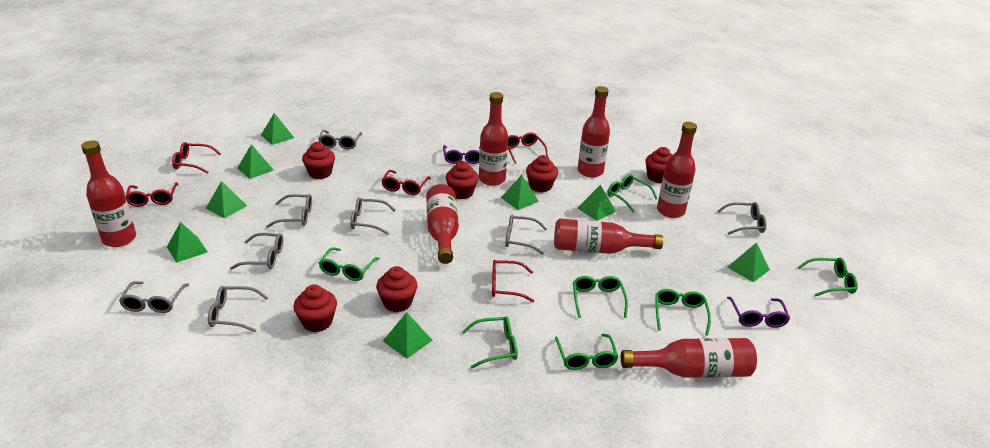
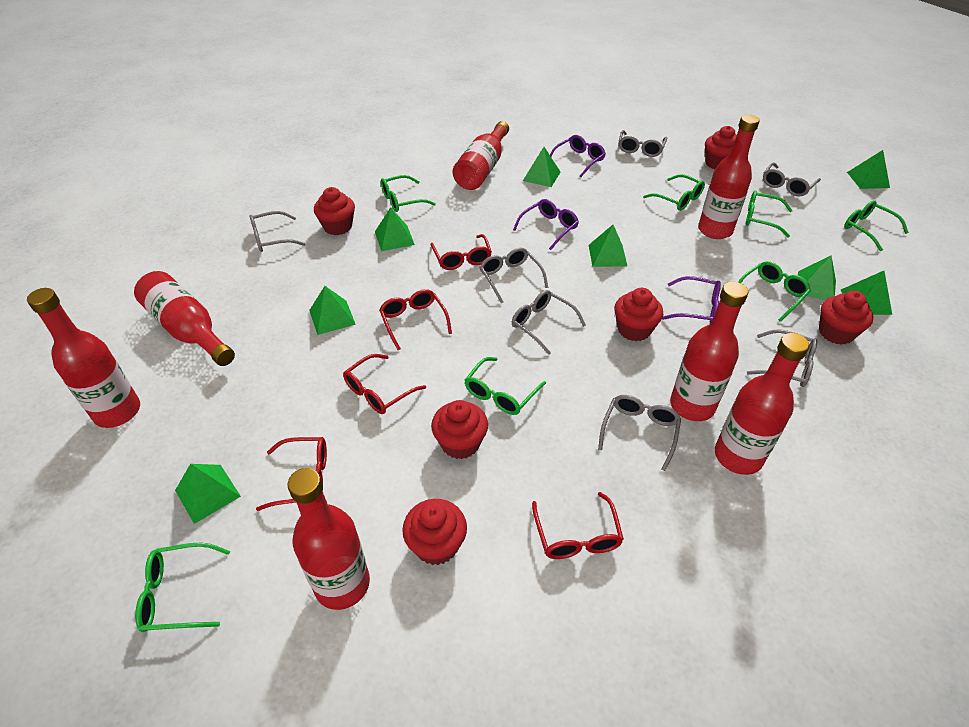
grey glasses: [119,281,189,313] [208,286,268,332] [230,233,283,270] [266,194,312,228] [318,130,362,150] [350,197,396,235] [505,215,547,255] [718,202,767,235] = 8 -> [250,211,305,252] [480,248,548,303] [512,290,586,355] [598,395,681,471] [619,130,667,157] [747,329,818,387] [763,162,821,196] = 7
purple glasses: [443,145,480,164] [727,297,790,328] = 2 -> [513,199,579,250] [550,135,606,177] [662,276,721,323] = 3

